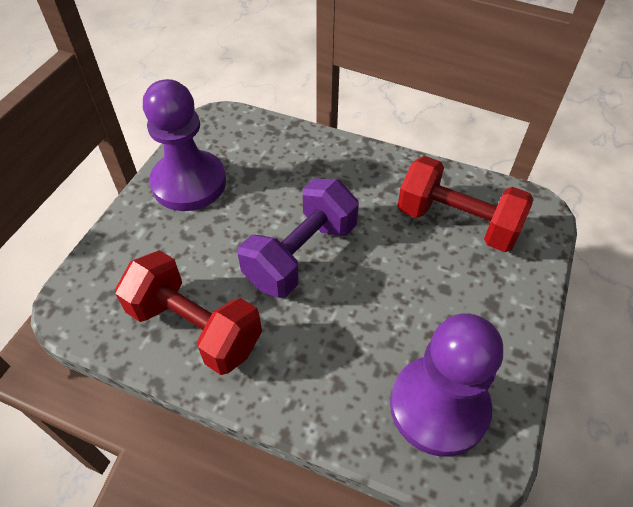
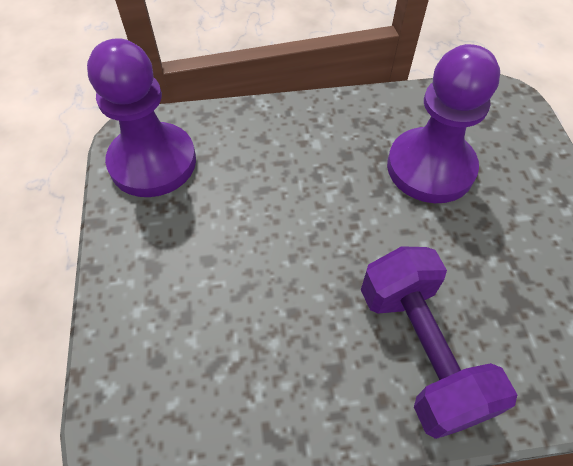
red dumbbell: [115,250,262,375] [397,156,534,252] = 2 -> none = 0

